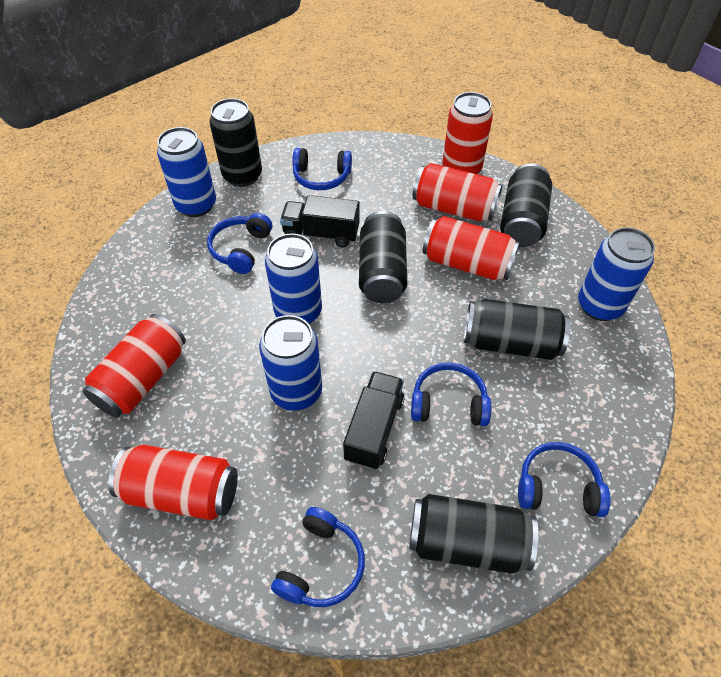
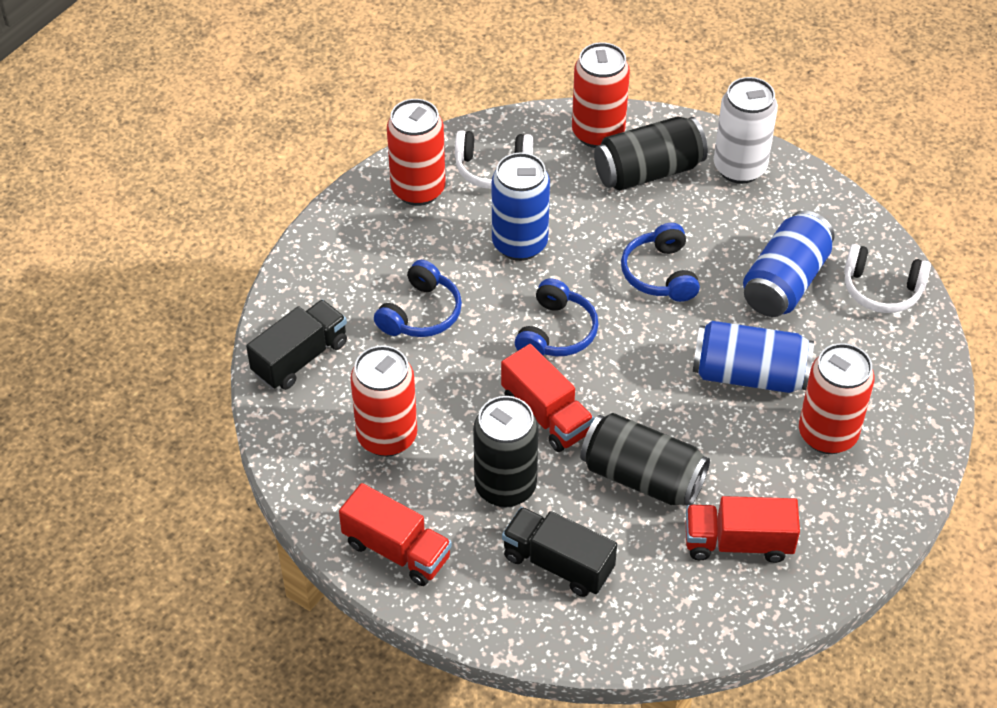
black can: [210,98,262,187] [359,211,407,303] [409,494,538,574] [464,299,570,360] [500,163,552,247] = 5 -> [473,396,539,508] [580,413,710,506] [594,116,708,191] = 3
blue can: [157,127,216,217] [259,315,322,411] [265,233,322,324] [578,227,655,321] = 4 -> [492,152,550,261] [693,321,814,393] [743,210,835,317] = 3
blue headphones: [207,213,272,274] [271,507,365,607] [292,148,352,190] [411,362,491,426] [518,442,611,517] = 5 -> [374,260,462,337] [515,278,599,356] [621,223,700,302] = 3
red can: [83,314,186,418] [109,445,238,520] [413,163,503,221] [423,216,520,280] [442,92,493,174] = 5 -> [350,345,417,457] [387,99,446,206] [572,42,630,148] [799,343,875,454] = 4
red truck: none = 0 -> [339,483,452,586] [501,344,594,452] [686,496,800,563] = 3
white can: none = 0 -> [714,77,778,184] = 1
white headphones: none = 0 -> [455,130,533,189] [844,244,931,313] = 2

